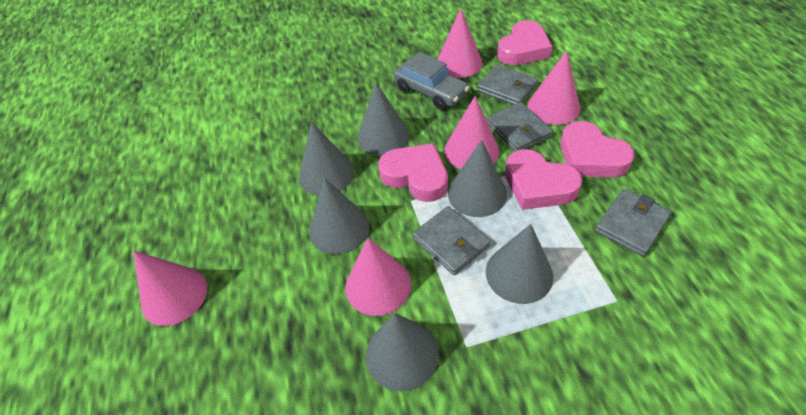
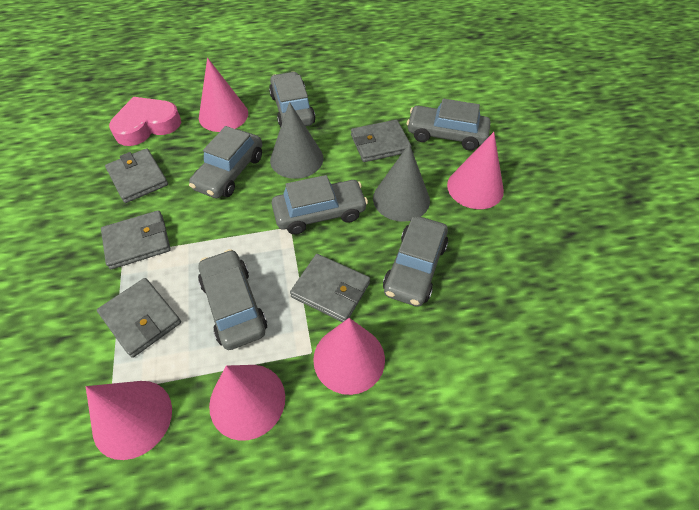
grey car: [394,52,469,110] = 1 -> [189,126,262,198] [198,249,267,350] [269,72,315,128] [272,175,368,235] [383,216,448,307] [407,99,491,151] = 6
grey cone: [299,121,354,195] [309,178,369,254] [357,83,409,156] [366,313,438,391] [448,140,507,217] [486,224,553,304] = 6 -> [270,102,323,179] [373,144,430,222] = 2
grey wallet: [412,206,491,275] [477,64,538,105] [487,102,553,151] [595,189,672,257] = 4 -> [97,278,181,358] [101,210,171,269] [105,148,168,203] [290,254,370,322] [351,120,412,162] = 5
pink heart: [378,143,448,202] [497,20,552,65] [505,149,582,210] [560,121,635,178] = 4 -> [109,97,181,146] = 1

